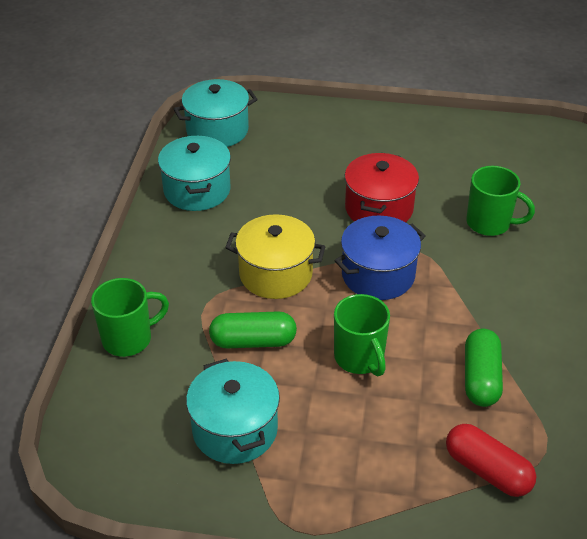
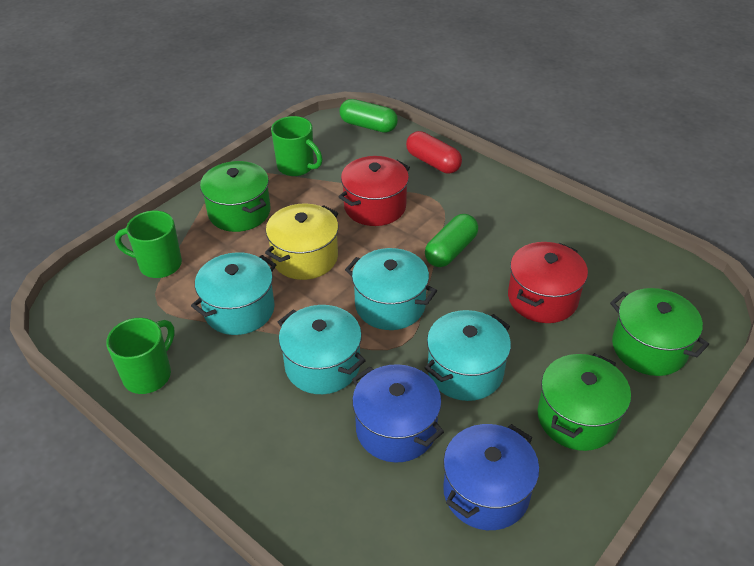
blue pot: [334,216,425,300] = 1 -> [352,364,444,462] [443,424,539,530] = 2
green pot: none = 0 -> [200,161,271,232] [537,353,631,451] [610,288,709,376] = 3
red pot: [345,153,419,222] = 1 -> [338,156,410,226] [508,242,588,323] = 2
turquoise pot: [158,135,231,211] [174,79,258,147] [186,358,280,464] = 3 -> [191,252,276,335] [278,305,366,394] [345,248,437,330] [425,310,511,401] = 4

